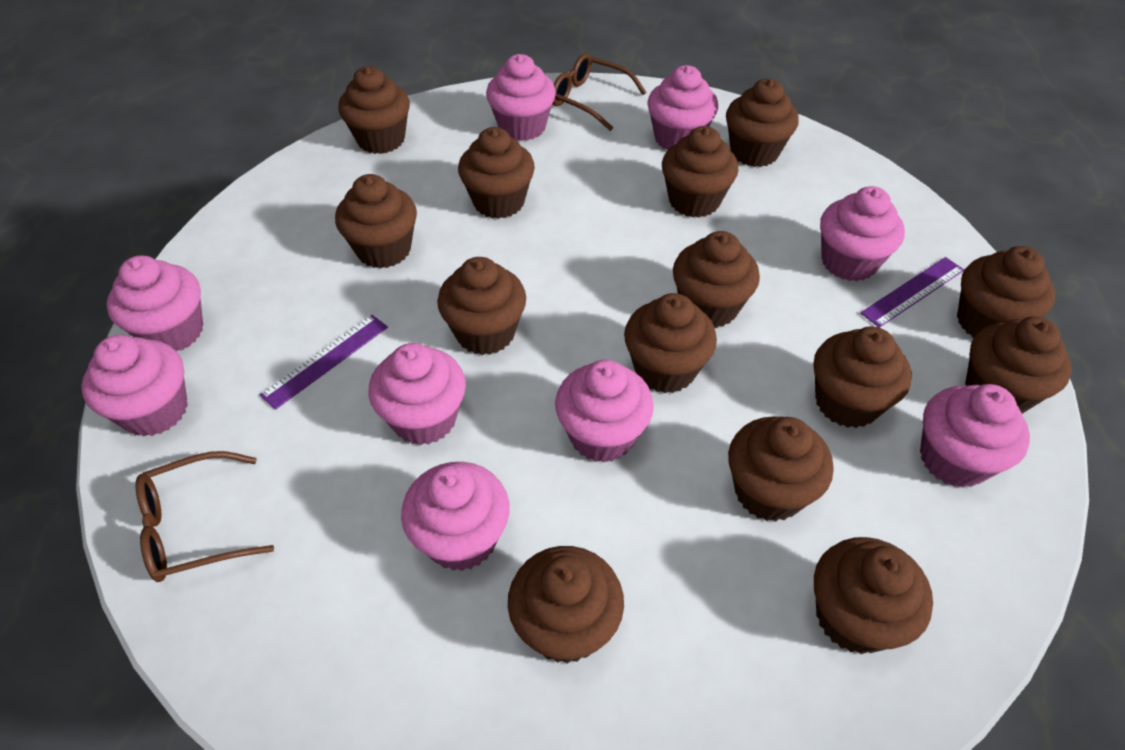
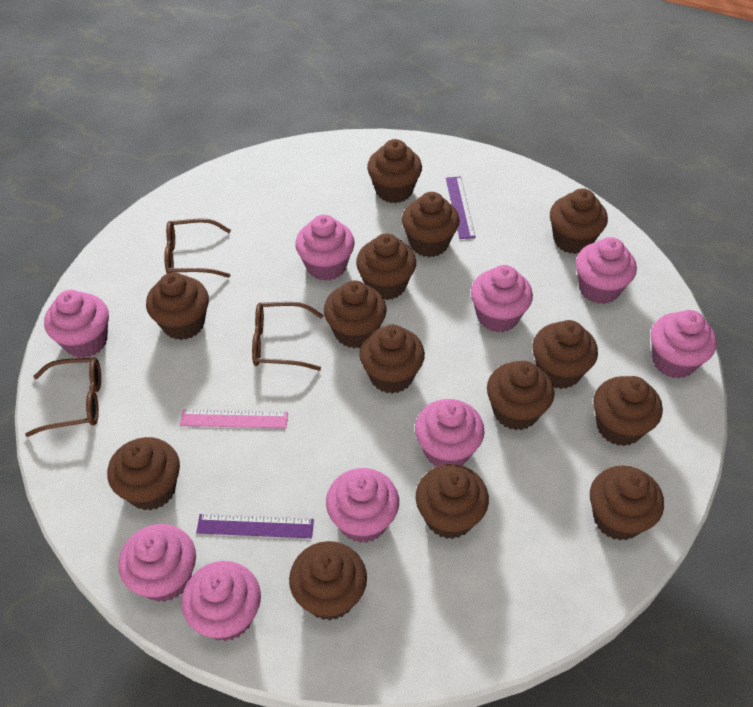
brown glasses: [136,451,274,582] [553,53,646,131] = 2 -> [25,357,101,437] [164,219,231,278] [252,302,323,371] = 3
pink ruler: none = 0 -> [180,409,288,428] = 1

